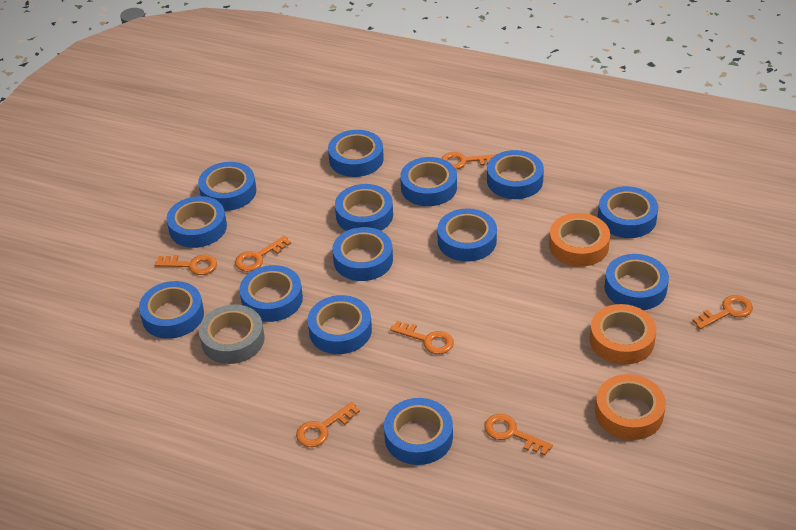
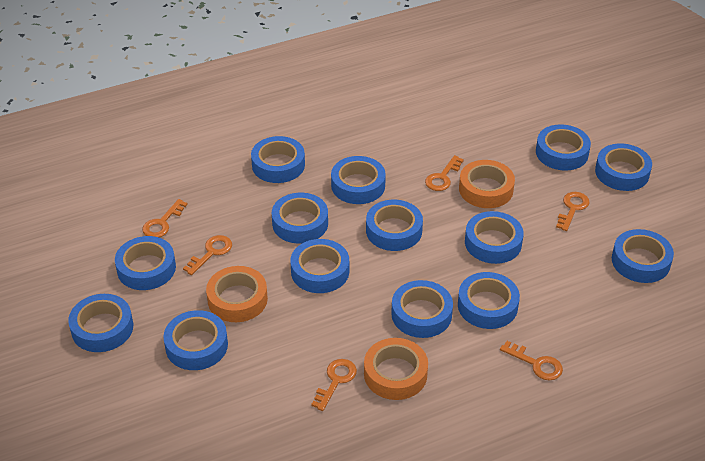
grey tape: [199,304,264,364] = 1 -> none = 0
orange key: [155,255,217,275] [235,236,291,272] [296,402,360,447] [390,321,454,354] [441,152,496,169] [484,414,553,456] [693,295,753,329] = 7 -> [142,199,188,237] [183,235,232,275] [311,359,357,411] [425,155,464,191] [500,341,563,380] [556,192,590,231] = 6

